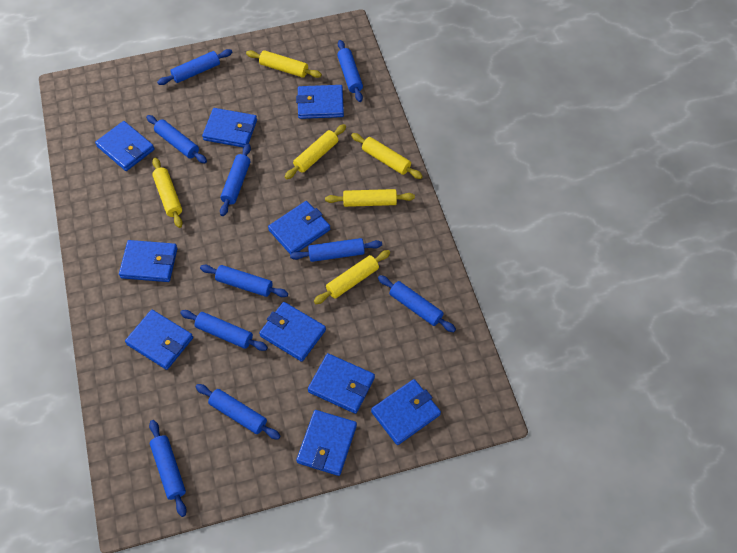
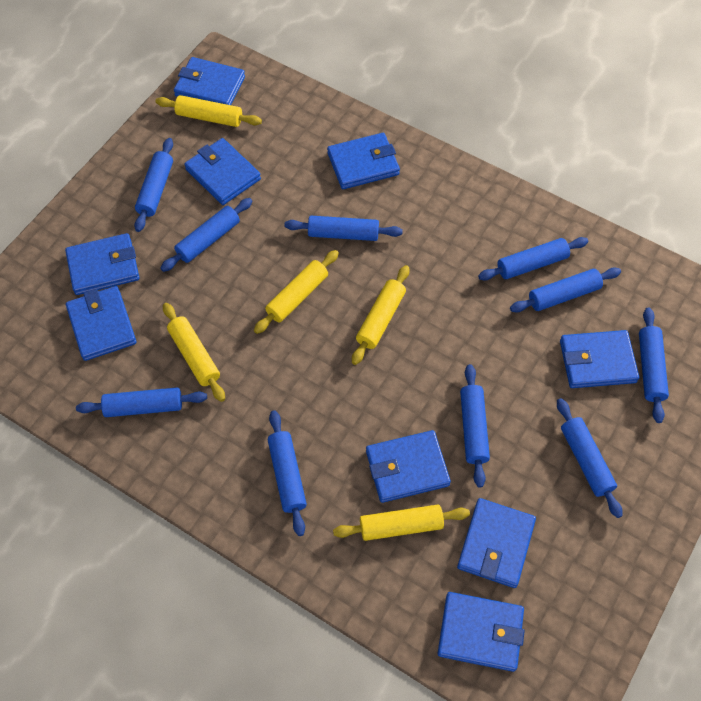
blue wallet: [95,121,155,171] [119,240,178,282] [125,310,193,370] [202,108,257,147] [259,302,326,362] [268,201,330,254] [296,85,344,119] [296,410,357,476] [308,353,375,414] [371,379,441,445] = 10 -> [65,233,140,295] [66,286,137,361] [174,57,245,105] [184,138,261,205] [327,133,400,189] [366,430,451,503] [438,592,525,672] [457,498,536,588] [560,330,639,388] = 9
yellow rolling pin: [152,158,183,228] [246,50,322,78] [285,124,346,179] [314,250,390,304] [325,189,415,207] [351,133,423,179] = 6 -> [156,95,262,127] [163,303,225,402] [254,250,339,334] [333,505,470,541] [352,265,409,365] = 5

